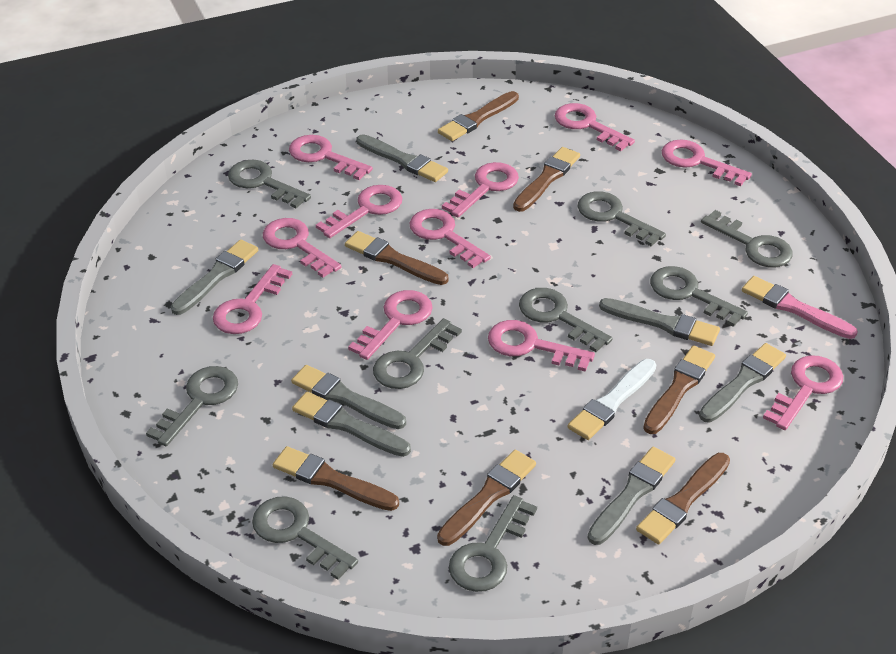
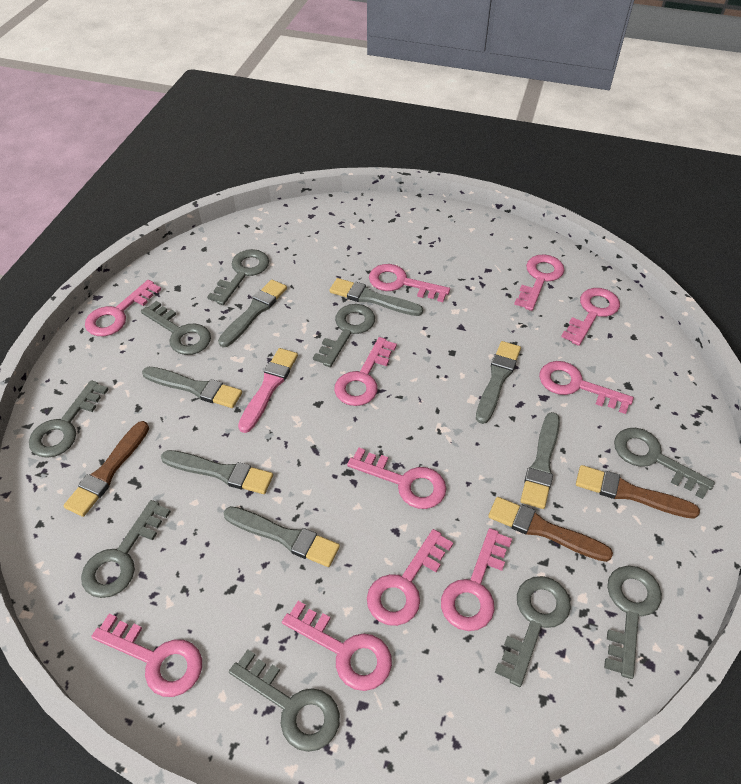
brown brush: [273,446,399,511] [345,231,449,285] [437,450,536,546] [438,91,519,141] [513,147,580,212] [636,453,730,545] [643,345,715,434] = 7 -> [63,421,149,517] [488,497,613,562] [576,465,700,519] = 3
white brush: [567,359,656,440] = 1 -> none = 0

